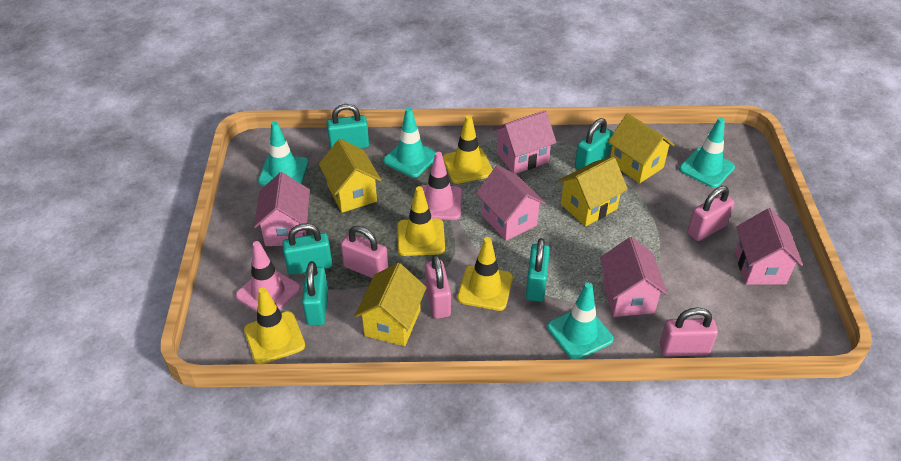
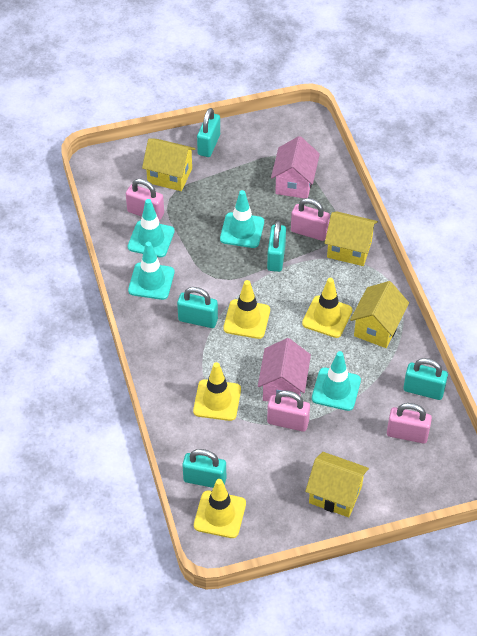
pink house: [254,172,310,246] [476,165,546,241] [493,110,556,174] [600,237,668,317] [735,208,803,285] = 5 -> [258,338,311,402] [271,136,320,198] = 2
pink traffic cone: [236,241,300,312] [421,152,462,220] = 2 -> none = 0

